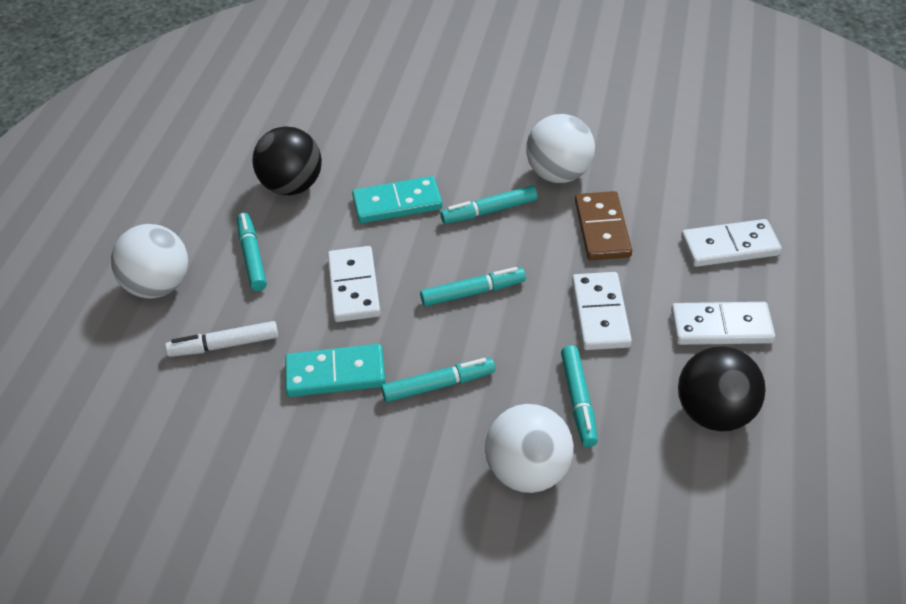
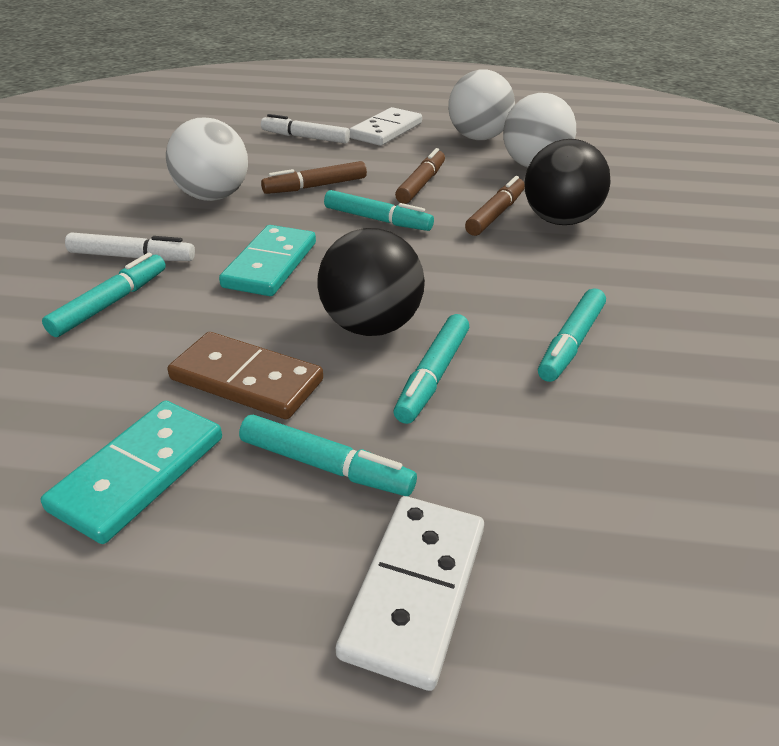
brown marker: none = 0 -> [261,161,367,194] [395,148,445,204] [465,176,525,236] = 3
white domino: [328,246,380,322] [572,272,632,350] [671,302,775,345] [681,219,782,267] = 4 -> [336,496,484,691] [349,107,422,146] = 2
white marker: [165,321,278,357] = 1 -> [65,232,195,261] [261,114,350,144] = 2

